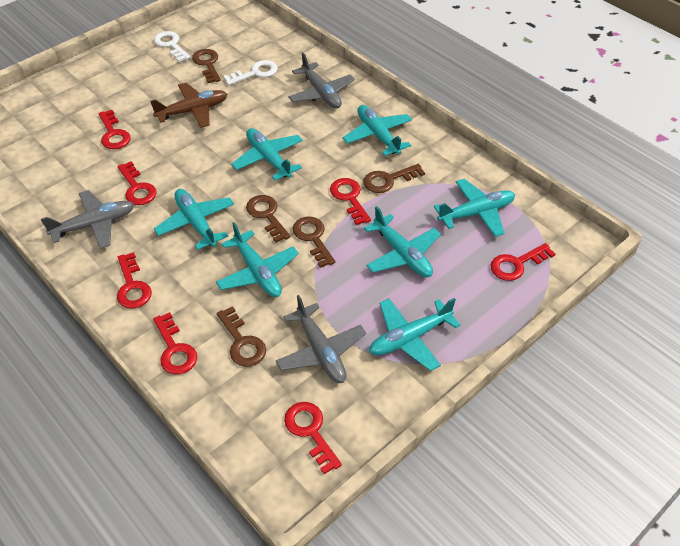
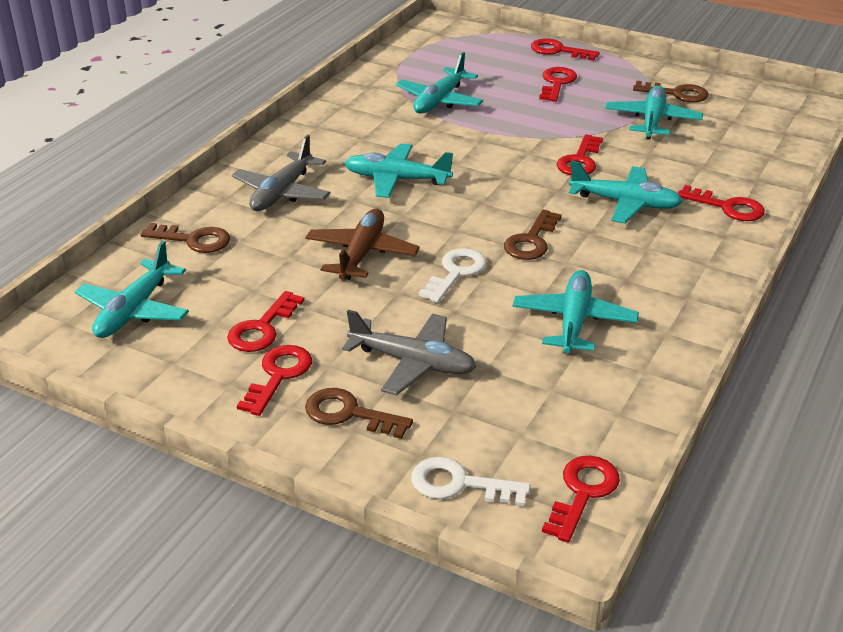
brown key: [192,49,221,83] [217,306,266,367] [246,195,290,243] [292,217,335,268] [363,164,425,193] = 5 -> [140,223,230,253] [305,388,413,439] [504,209,562,260] [633,81,709,103] = 4
grey plane: [41,190,134,249] [276,295,366,383] [288,53,355,109] = 3 -> [232,135,330,211] [342,310,476,395] = 2
turquoise plane: [154,189,234,250] [216,222,299,297] [231,128,303,180] [343,105,412,156] [364,206,441,277] [369,298,460,371] [434,179,515,237] = 7 -> [75,241,189,338] [345,143,453,198] [396,52,483,114] [512,270,639,353] [569,161,683,223] [605,86,703,139] = 6

